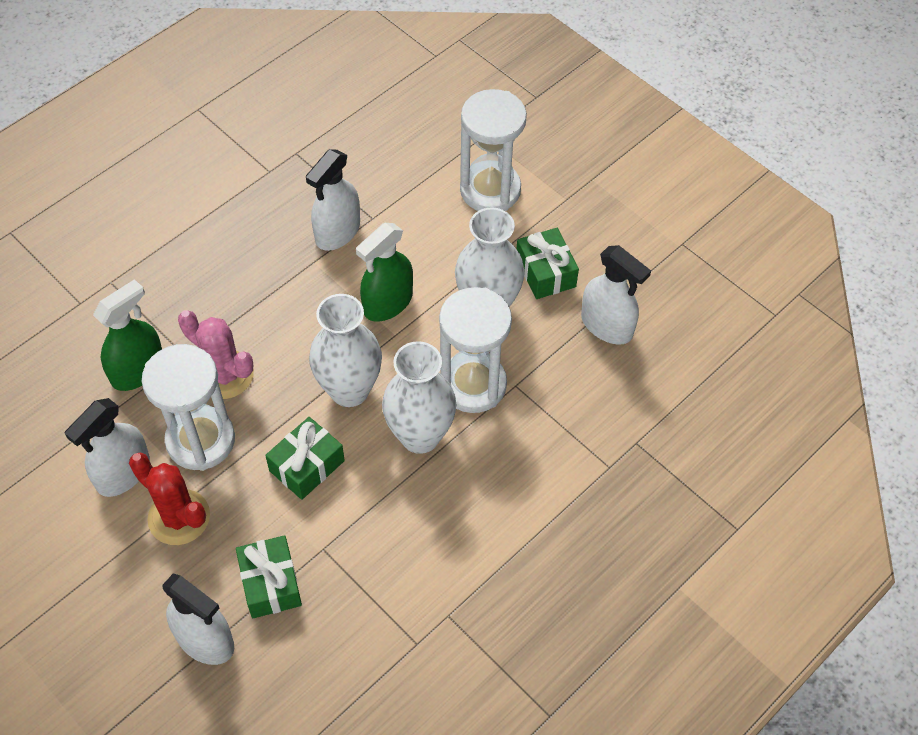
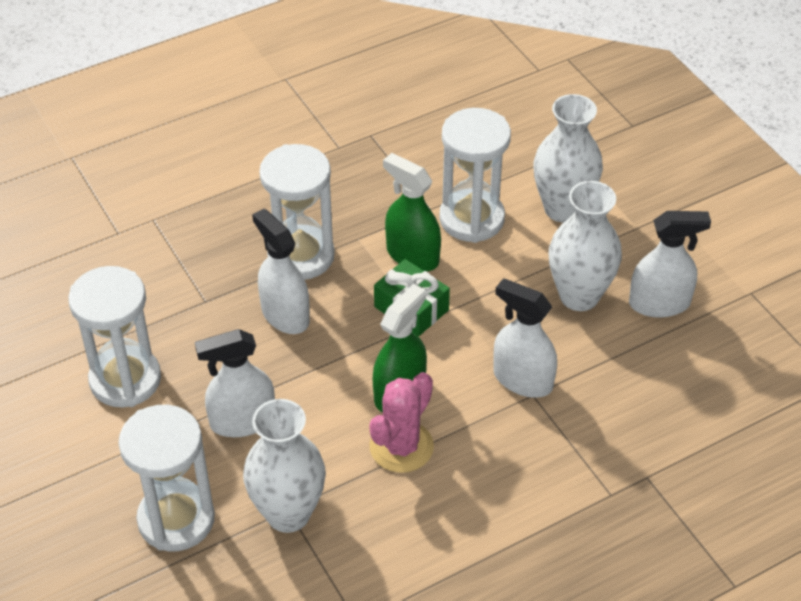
green gift: [236,535,302,618] [265,417,345,500] [517,228,579,299] = 3 -> [374,259,450,337] = 1
red cactus: [129,452,210,545] = 1 -> none = 0
white hourglass: [142,344,235,471] [439,287,512,413] [460,89,527,211] = 3 -> [68,266,161,408] [118,405,215,551] [259,144,335,280] [439,108,511,243] = 4

